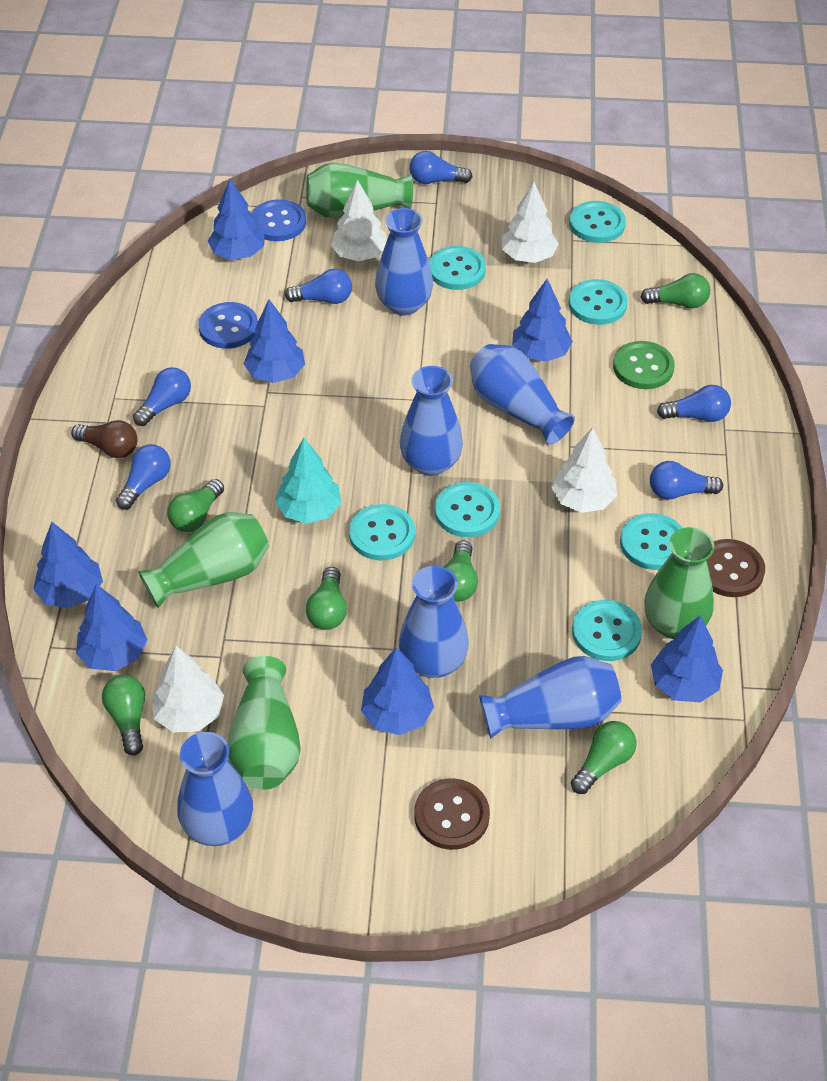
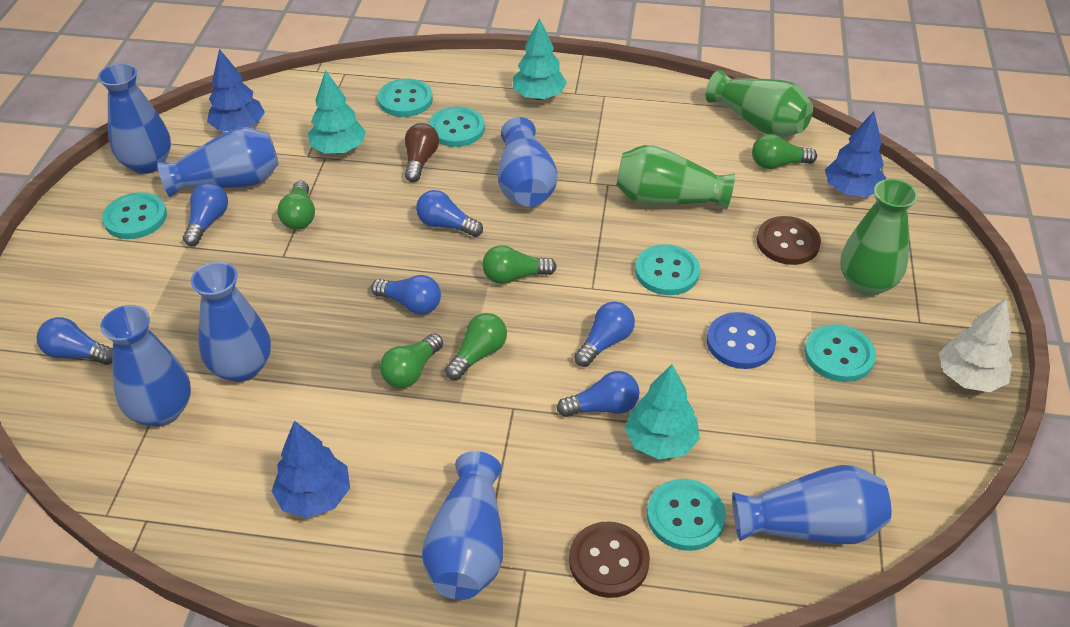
blue button: [198,302,258,349] [252,199,306,241] = 2 -> [707,312,776,369] = 1
blue tree: [33,522,103,608] [76,584,147,671] [208,179,264,260] [244,300,305,383] [361,647,434,735] [512,279,573,362] [651,615,723,702] = 7 -> [207,49,265,131] [272,421,350,518] [825,111,886,197] = 3
blue vase: [177,732,253,846] [375,208,433,315] [399,566,469,678] [400,366,463,476] [470,344,575,445] [479,656,621,738] = 6 -> [98,63,171,174] [100,305,191,427] [157,127,279,197] [191,262,271,382] [422,451,503,600] [498,117,557,207] [732,465,891,544] = 7
green button: [613,341,675,389] = 1 -> none = 0
green light bulb: [102,675,145,755] [167,479,224,532] [306,567,347,630] [444,540,478,602] [571,721,636,794] [641,273,710,308] = 6 -> [277,181,315,229] [380,333,443,388] [445,313,507,380] [482,245,557,284] [752,134,817,169] = 5
green vase: [138,512,269,608] [227,656,301,790] [306,163,413,219] [644,527,714,639] = 4 -> [616,145,735,210] [706,70,813,137] [840,179,918,296] = 3
turquoise button: [349,504,415,560] [429,246,486,290] [435,482,500,537] [568,279,628,325] [569,201,626,243] [572,600,642,661] [620,513,682,570] = 7 -> [102,192,167,239] [378,79,433,117] [428,106,485,147] [635,244,700,295] [647,479,726,551] [804,324,876,382] = 6
turquoise tree: [275,438,341,524] = 1 -> [308,70,366,154] [513,18,567,100] [625,364,700,459] = 3
white tree: [151,646,224,732] [331,180,387,261] [502,182,559,263] [551,427,617,513] = 4 -> [939,299,1012,392] = 1

